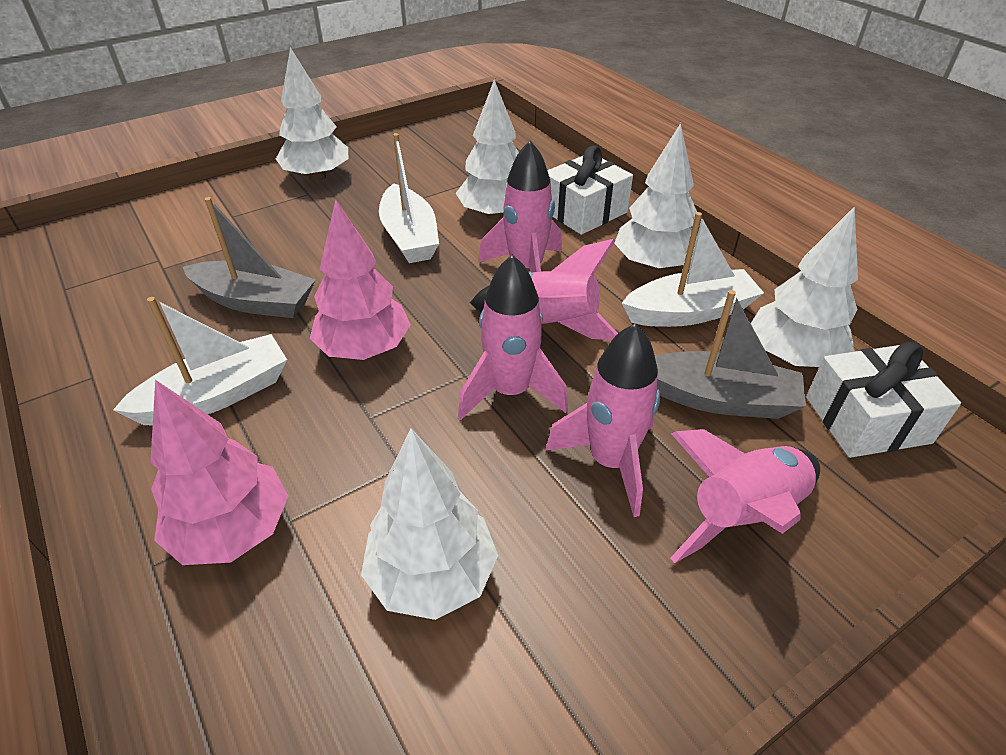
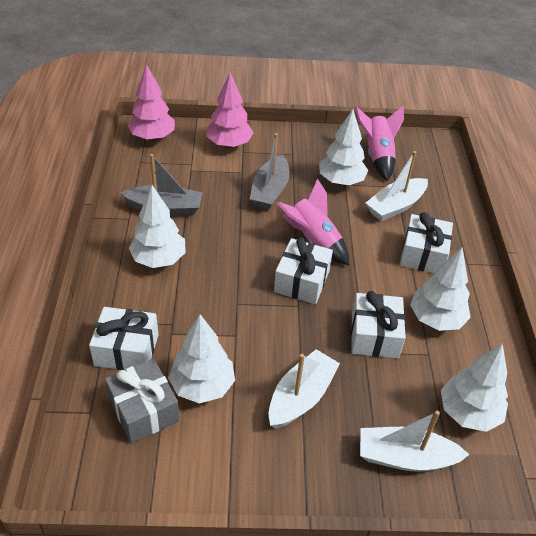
grey gift: none = 0 -> [105,359,180,443] = 1
pink rocket: [458,254,568,419] [470,239,618,340] [478,141,562,272] [545,323,660,517] [670,429,820,563] = 5 -> [277,178,349,265] [355,106,404,181] = 2
white gift: [547,145,633,235] [806,342,961,458] = 2 -> [89,307,159,370] [274,237,333,304] [351,291,406,358] [400,212,453,274] = 4

